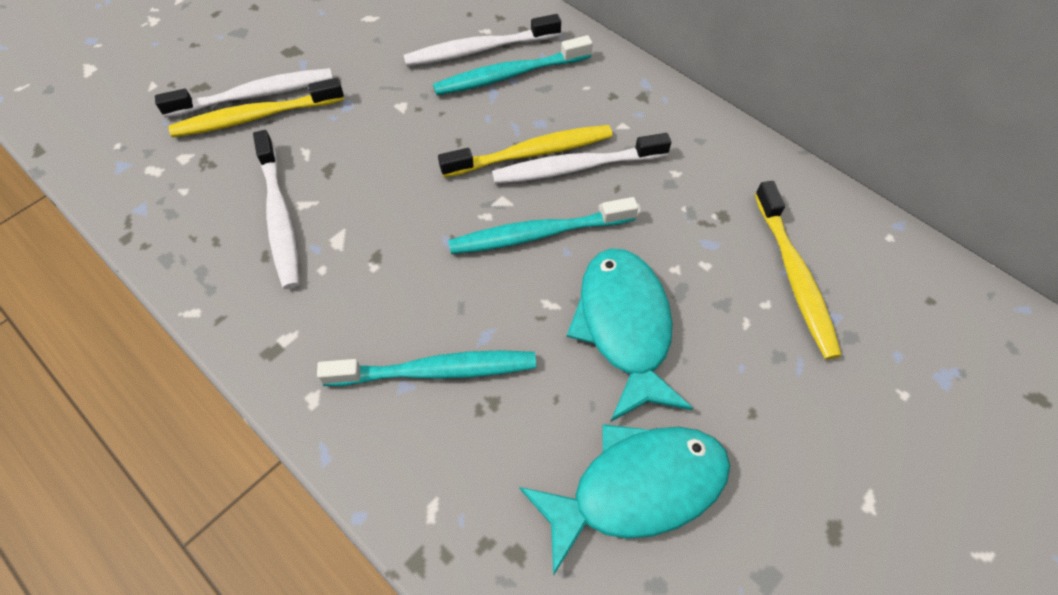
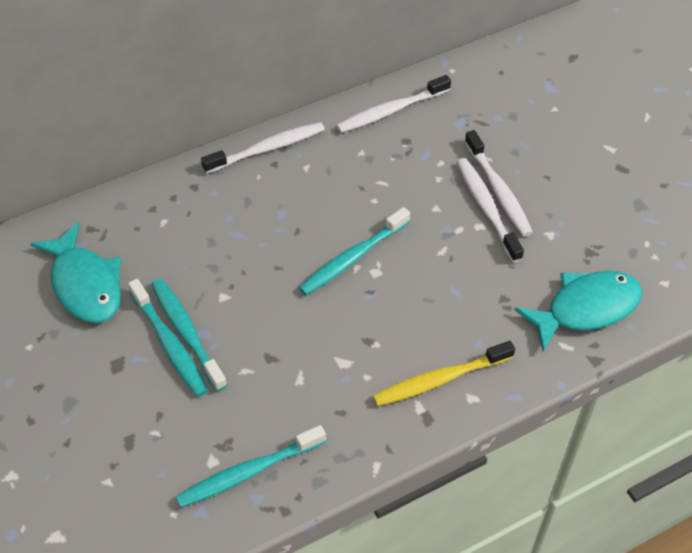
turquoise toothbrush: [317,350,536,386] [433,35,593,95] [448,197,638,254] = 3 -> [128,279,208,397] [151,278,227,391] [176,425,326,507] [299,207,410,295] = 4
yellow toothbrush: [169,78,344,138] [438,125,613,177] [755,181,842,360] = 3 -> [373,341,515,406] = 1

